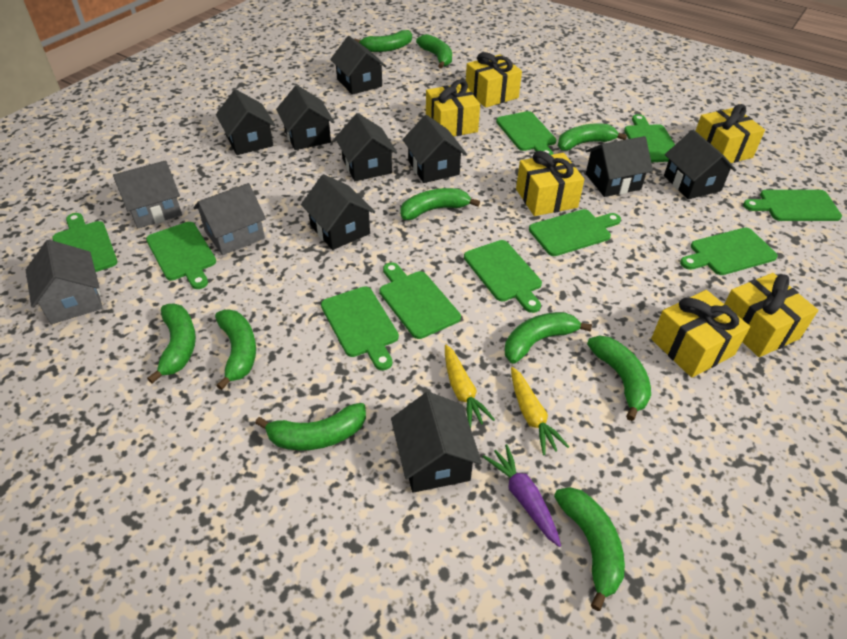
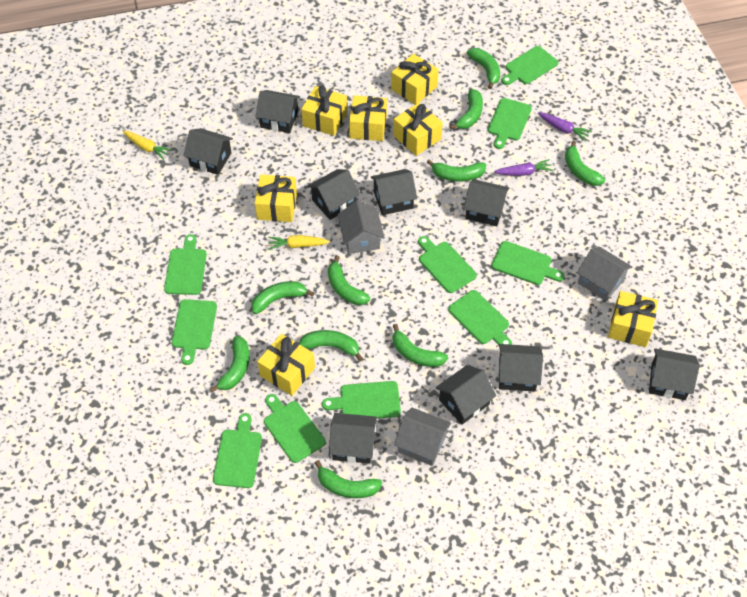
purple carrot: [483,444,561,547] = 1 -> [494,159,553,176] [538,112,592,141] = 2
yellow gift: [426,79,480,137] [466,52,522,108] [516,151,584,216] [651,290,750,378] [696,104,765,163] [724,273,818,357] = 6 -> [255,174,297,222] [257,334,315,396] [301,86,347,136] [349,95,387,141] [391,54,439,105] [393,103,443,156] [608,291,658,347] = 7

